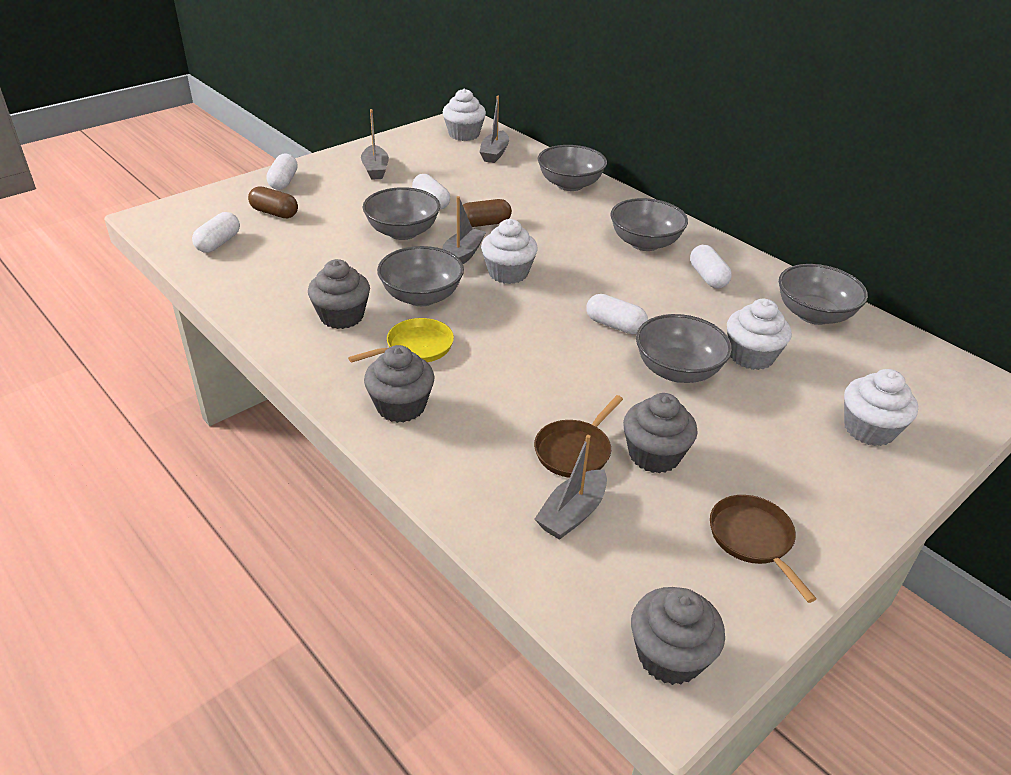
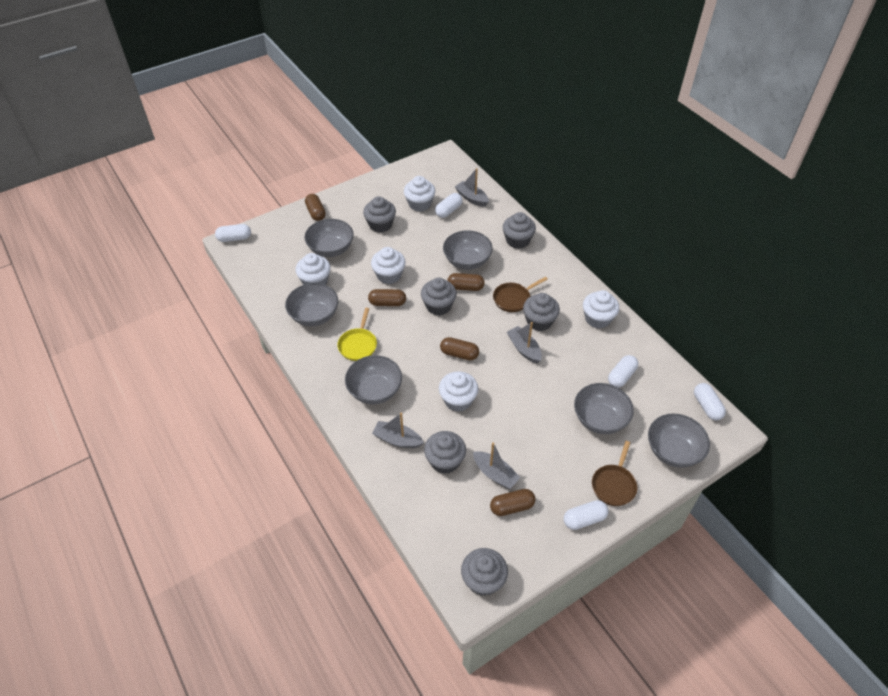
brown capsule: [248,186,298,218] [463,199,512,227] = 2 -> [305,194,326,221] [368,289,406,306] [440,337,479,360] [447,273,485,291] [490,489,536,516] = 5
grey cupcake: [308,259,370,329] [364,345,435,423] [623,393,698,473] [631,587,725,685] = 4 -> [363,196,396,233] [421,278,457,316] [424,431,466,474] [461,548,508,596] [503,212,536,249] [523,293,560,331] = 6
white cupcake: [443,88,486,141] [481,219,538,284] [727,299,792,370] [844,369,918,446] = 4 -> [295,253,331,285] [371,247,406,284] [404,176,435,212] [439,371,478,412] [583,290,619,329] = 5

